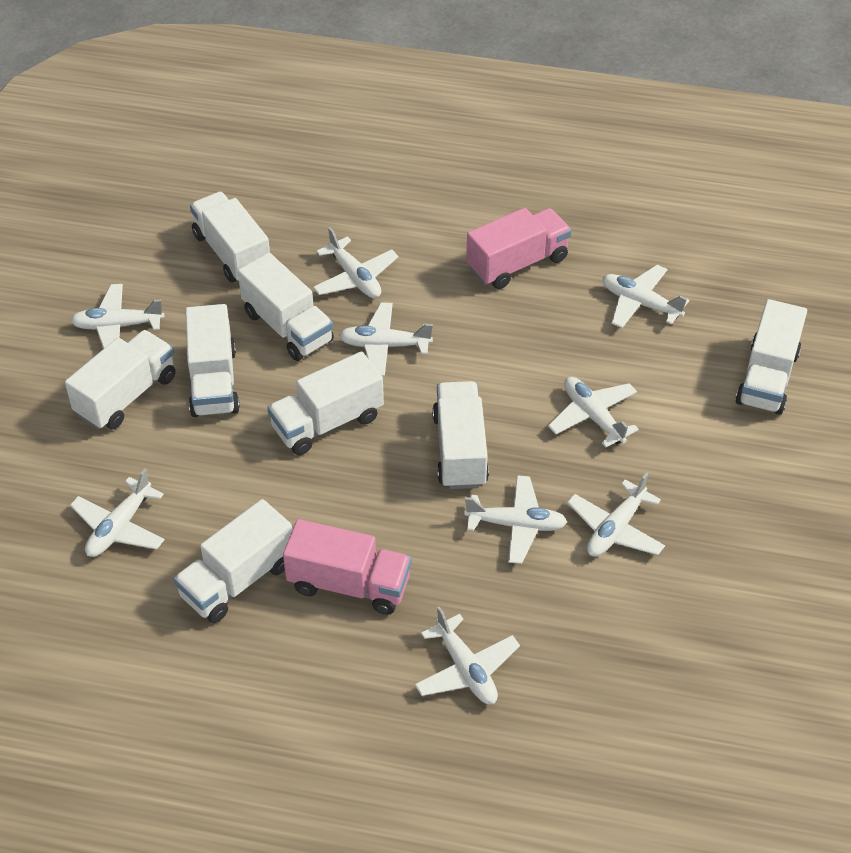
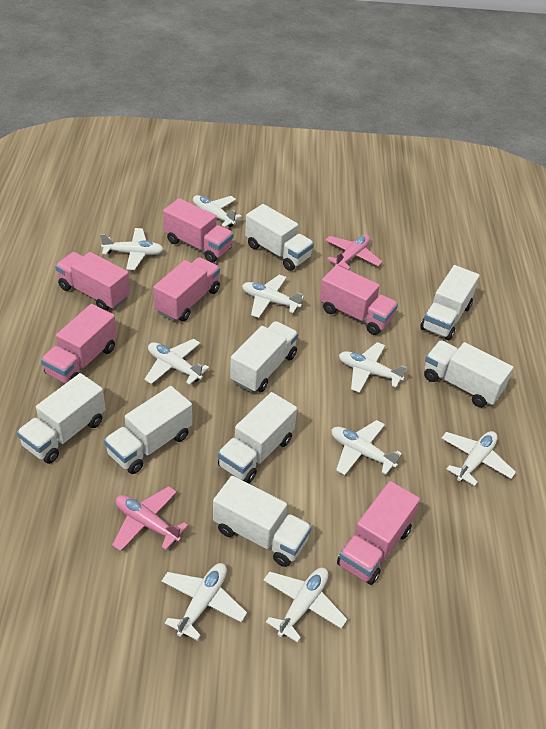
pink plane: none = 0 -> [112,486,188,551] [325,235,383,270] = 2
pink truck: [283,519,411,615] [466,208,571,289] = 2 -> [41,304,117,384] [55,252,130,311] [153,257,220,322] [163,198,234,263] [319,265,398,335] [337,481,420,585] = 6

